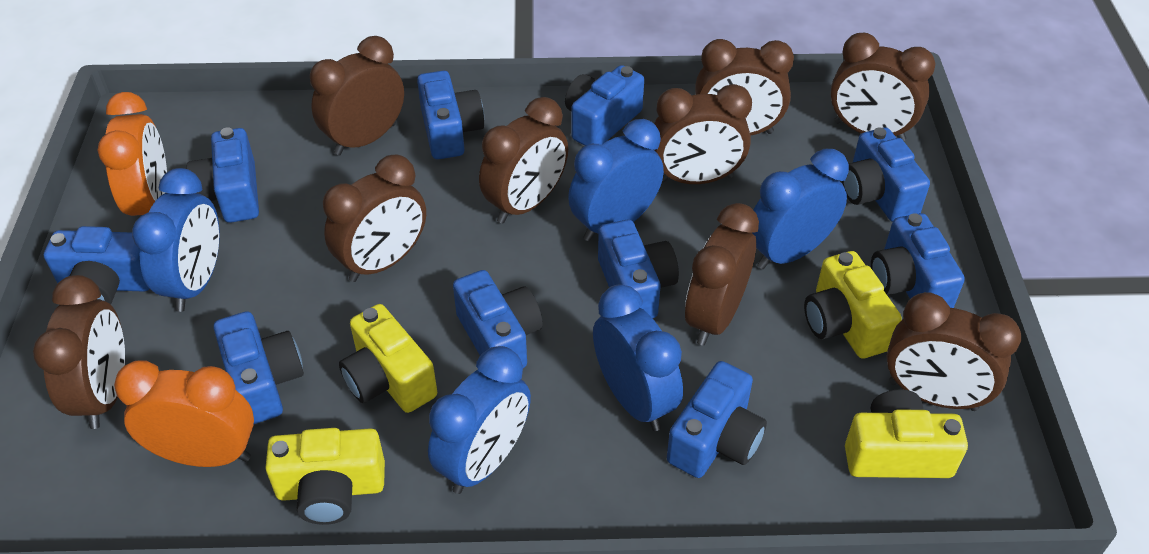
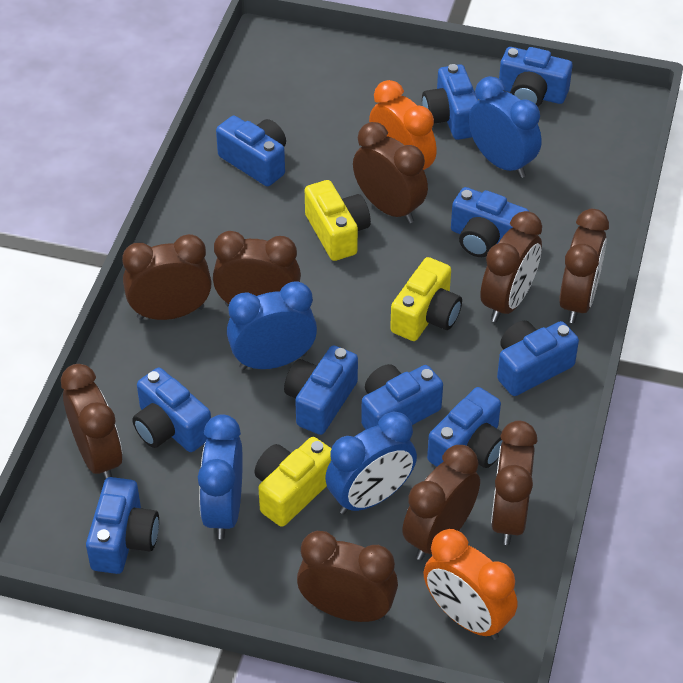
blue clock: [132,168,220,312] [428,346,531,494] [568,119,664,241] [593,284,683,431] [751,149,849,269] = 5 -> [198,414,243,539] [227,281,317,370] [325,412,417,514] [469,76,542,178] = 4
yellow camera: [265,428,385,525] [339,304,437,413] [804,251,902,359] [845,389,968,478] = 4 -> [254,437,332,527] [305,180,371,261] [390,257,462,341] = 3

